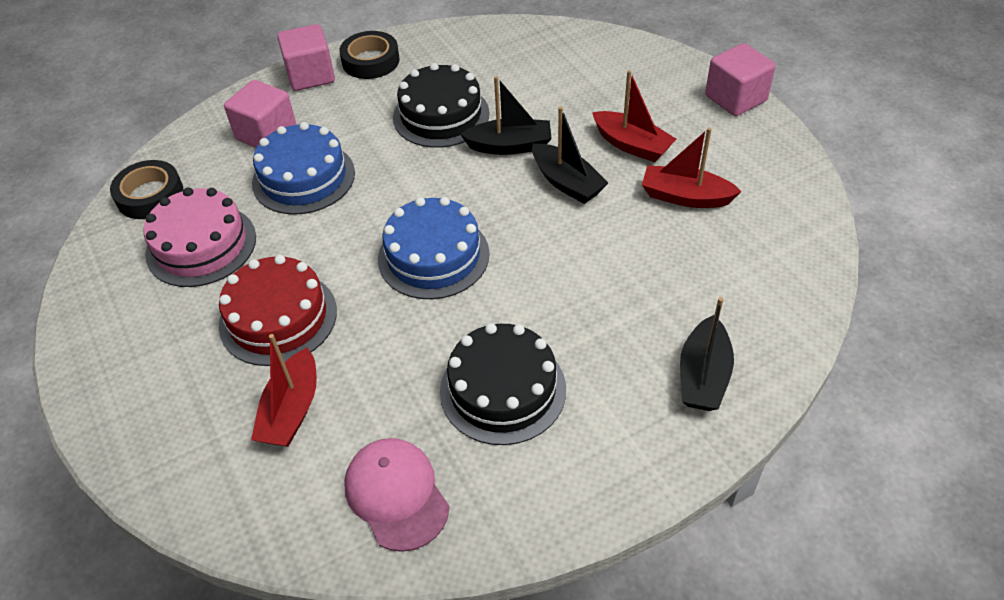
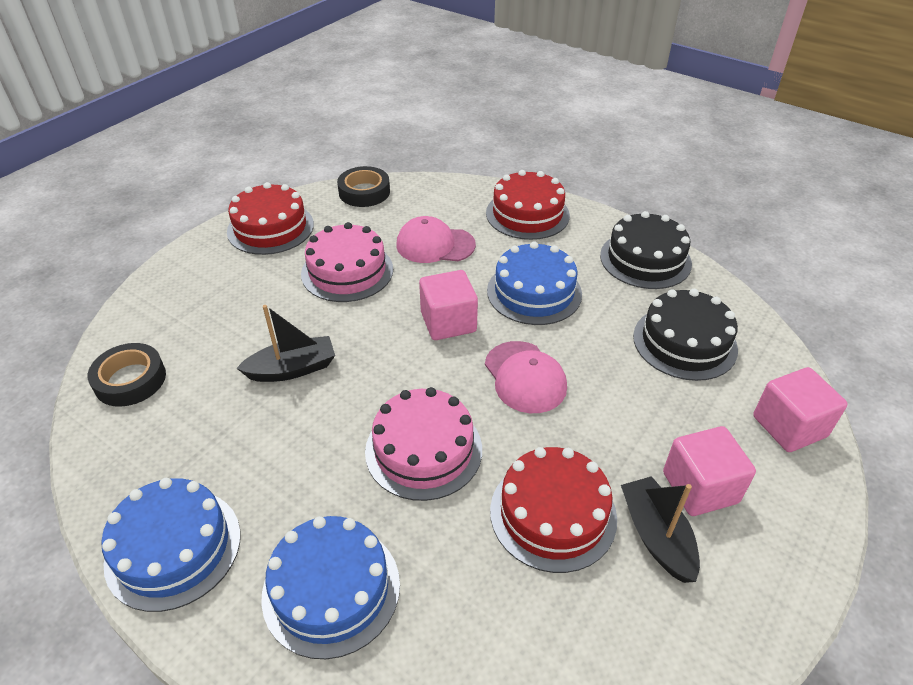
black boat: [460,76,552,155] [532,106,608,204] [680,297,734,411] = 3 -> [236,305,335,382] [621,476,700,583] = 2
blue cake: [252,122,355,215] [378,197,490,299] = 2 -> [101,478,241,612] [261,516,400,659] [487,241,582,325] = 3
pink cake: [143,188,256,287] = 1 -> [301,222,393,302] [365,387,482,501] = 2
pink cap: [344,438,449,552] = 1 -> [396,216,476,263] [485,341,567,413] = 2
red boat: [251,334,317,447] [592,70,676,162] [642,127,742,208] = 3 -> none = 0
red cake: [219,255,337,366] = 1 -> [227,182,314,255] [486,170,570,240] [490,447,617,573] = 3

